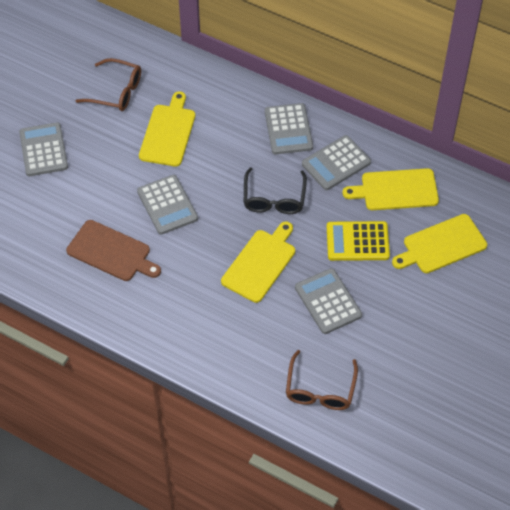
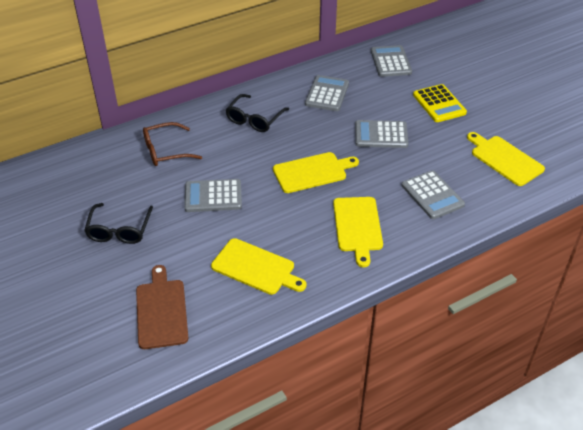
black glasses: [244,167,307,214] = 1 -> [84,203,153,244] [226,94,289,132] = 2
brown glasses: [76,58,141,111] [286,350,358,410] = 2 -> [143,122,202,166] = 1

